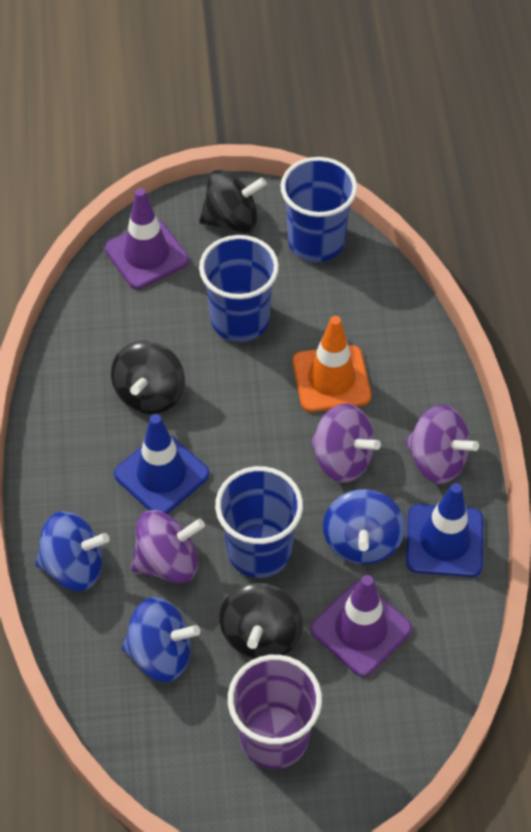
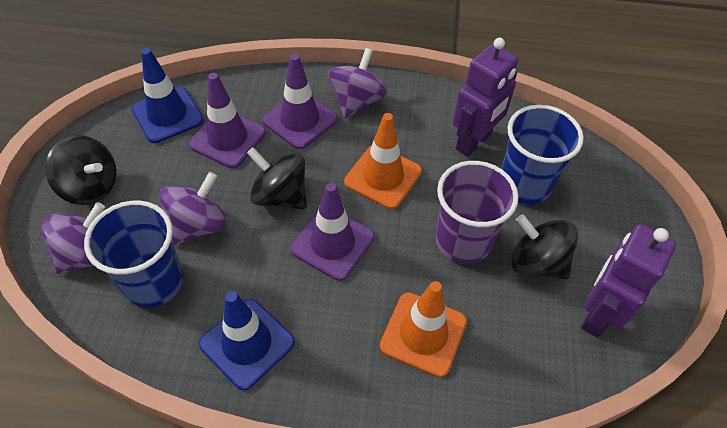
blue cup: [199,235,279,342] [215,466,303,578] [280,157,357,262] = 3 -> [84,201,183,308] [501,105,584,204] = 2
blue spinning top: [35,511,110,591] [122,597,200,682] [323,489,405,564] = 3 -> none = 0
orange traffic cone: [293,316,371,412] = 1 -> [344,113,422,209] [380,281,467,377] = 2
purple robot: none = 0 -> [453,38,518,157] [581,224,676,337] = 2
purple traffic cone: [105,188,189,289] [311,575,412,677] = 2 -> [189,73,266,168] [262,54,338,149] [290,183,375,281] = 3

